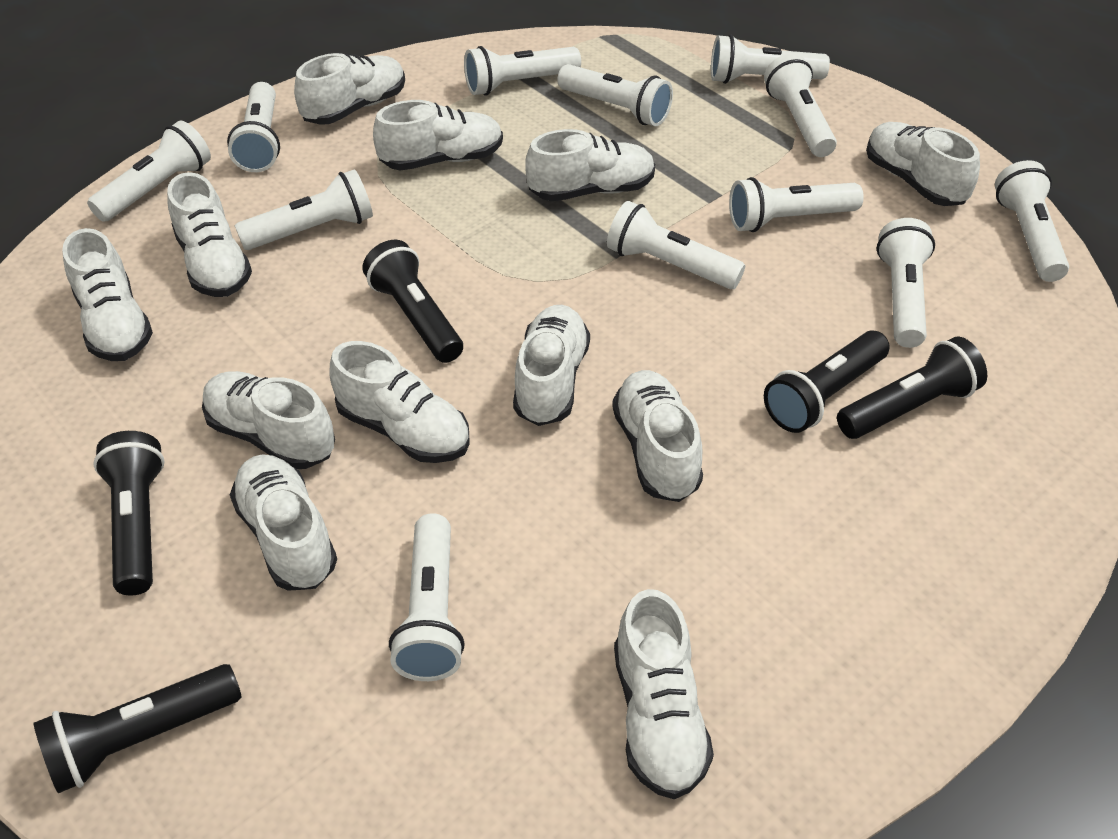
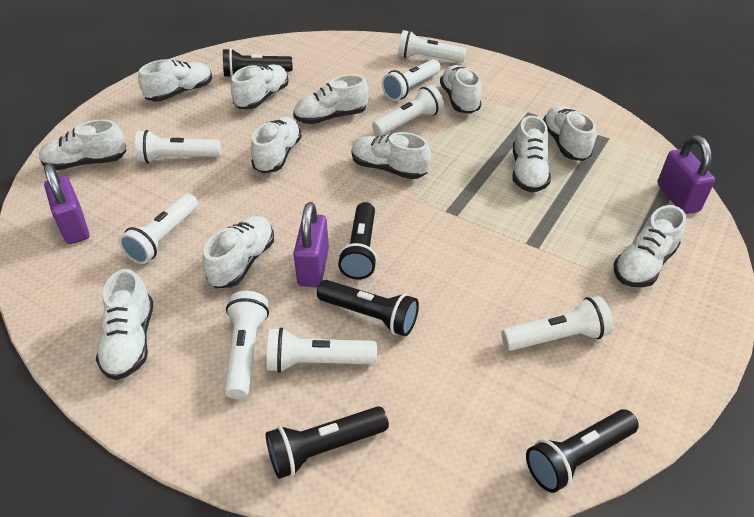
purple padlock: none = 0 -> [44,164,89,244] [293,202,329,287] [657,135,715,214] = 3
white flashlight: [87,120,211,222] [227,82,280,172] [235,169,373,250] [389,513,465,681] [464,46,581,96] [557,64,673,126] [607,201,745,289] [711,34,830,84] [729,177,864,232] [764,53,837,157] [877,218,935,348] [995,160,1069,282] = 12 -> [119,193,198,264] [135,130,221,164] [224,291,269,399] [267,327,377,373] [372,85,443,136] [382,59,440,101] [398,30,466,63] [501,296,613,351] = 8

